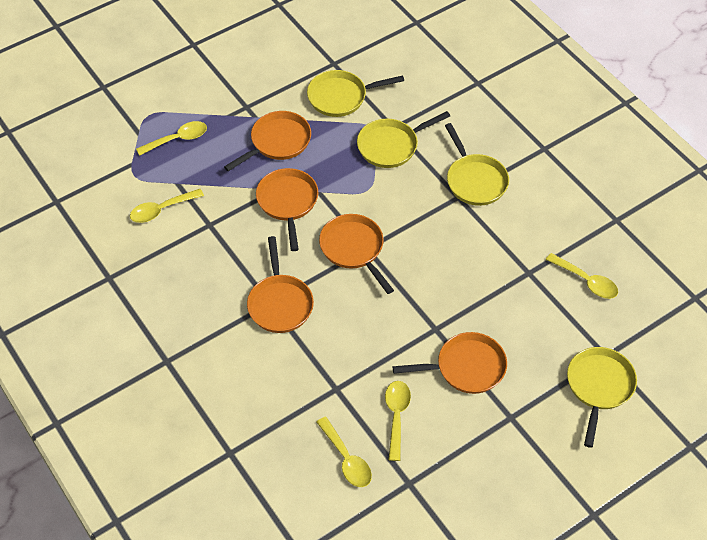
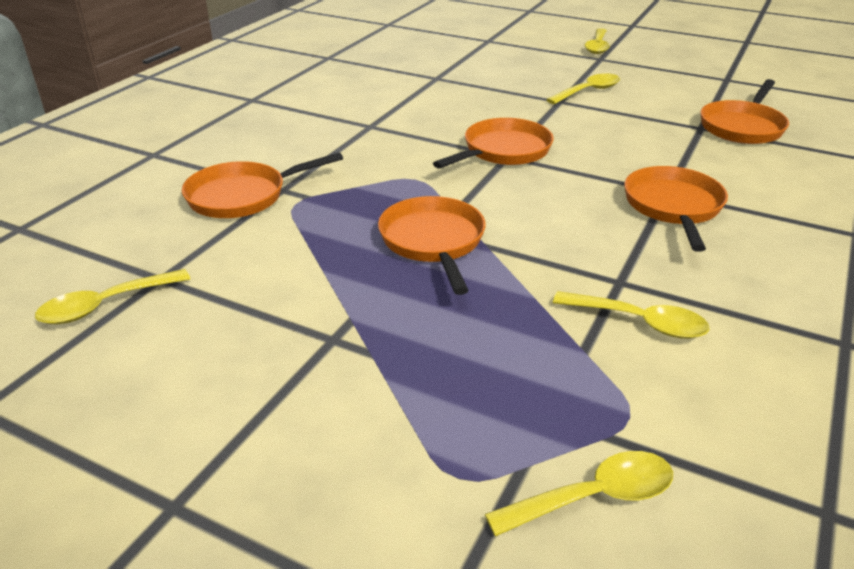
yellow pan: [307,70,404,117] [357,111,450,168] [445,123,509,206] [567,347,637,448] = 4 -> none = 0

